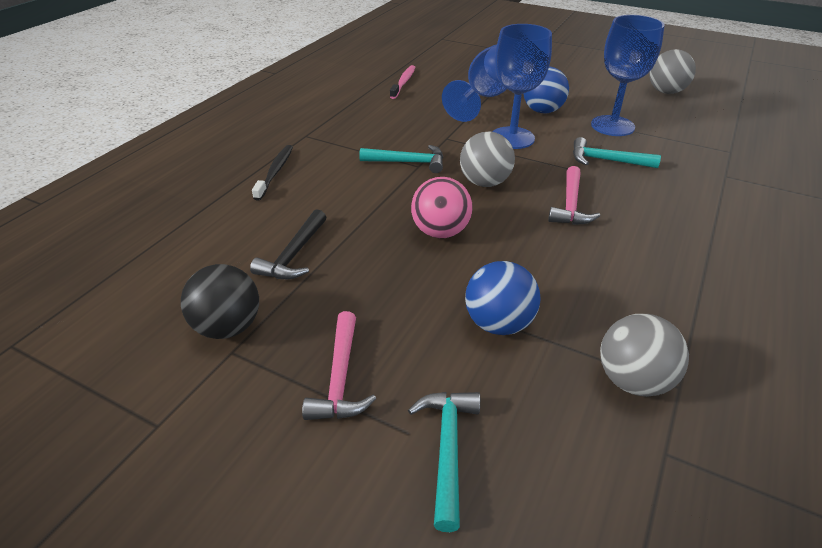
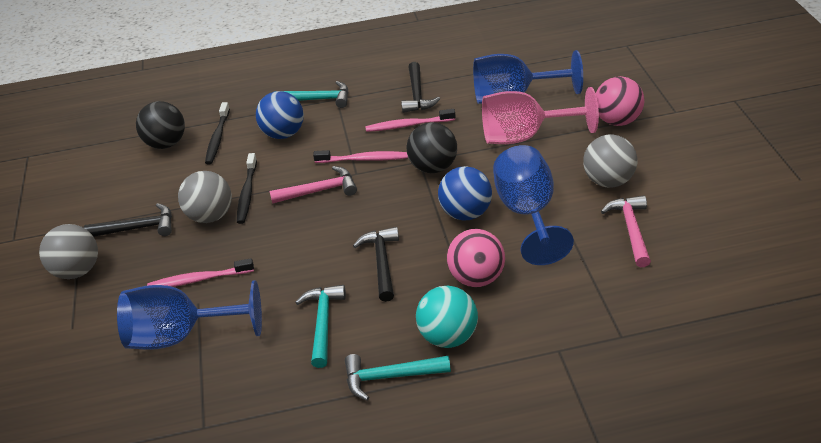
black ball: [181,264,259,339] = 1 -> [136,101,185,149] [406,122,457,173] = 2
black hammer: [250,209,326,279] = 1 -> [84,203,172,237] [353,227,399,302] [401,62,441,113] = 3
black toothbrush: [252,145,293,201] = 1 -> [205,102,230,164] [237,153,257,224] = 2
pink ball: [411,177,473,238] = 1 -> [447,229,505,287] [596,76,645,126] = 2
pink goblet: none = 0 -> [482,87,599,144] = 1
pink toothbrush: [390,65,416,99] = 1 -> [147,258,254,287] [313,150,408,163] [365,109,456,132] = 3
turquoise ball: none = 0 -> [416,286,478,348] = 1

